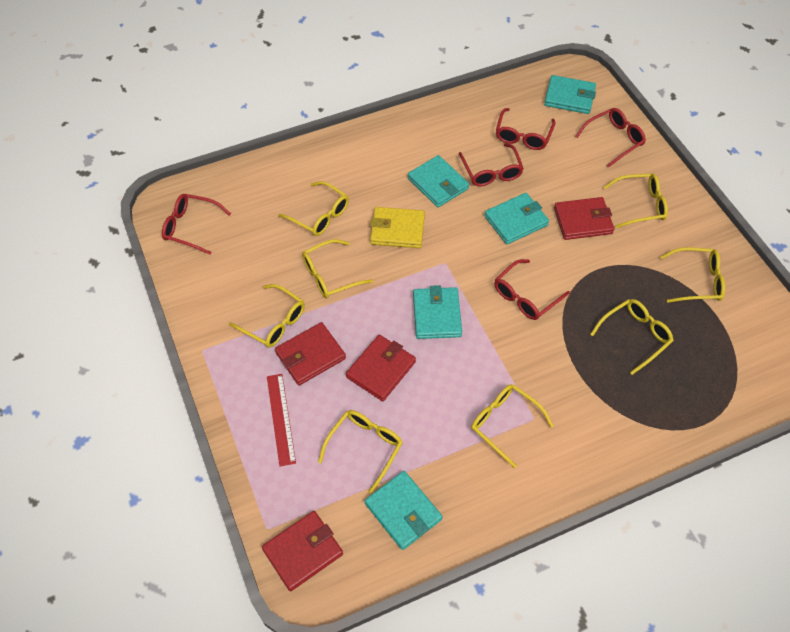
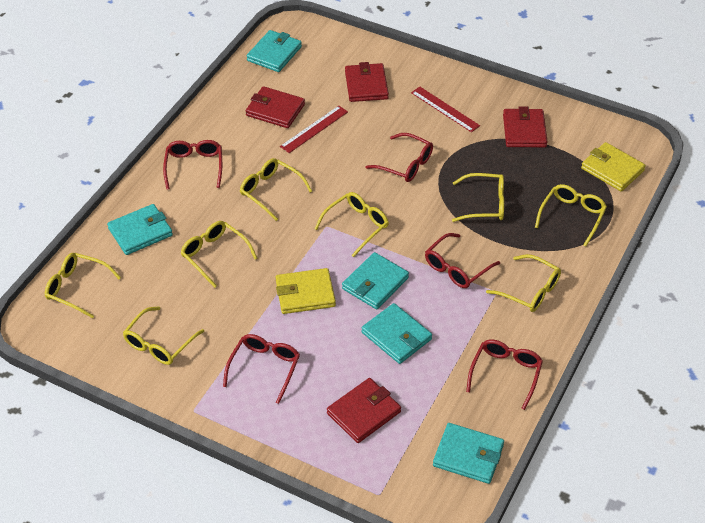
red ruler: [267,374,296,467] = 1 -> [280,106,348,153] [411,87,480,132] = 2
yellow wallet: [370,207,425,248] = 1 -> [276,268,336,314] [581,142,646,192] = 2

